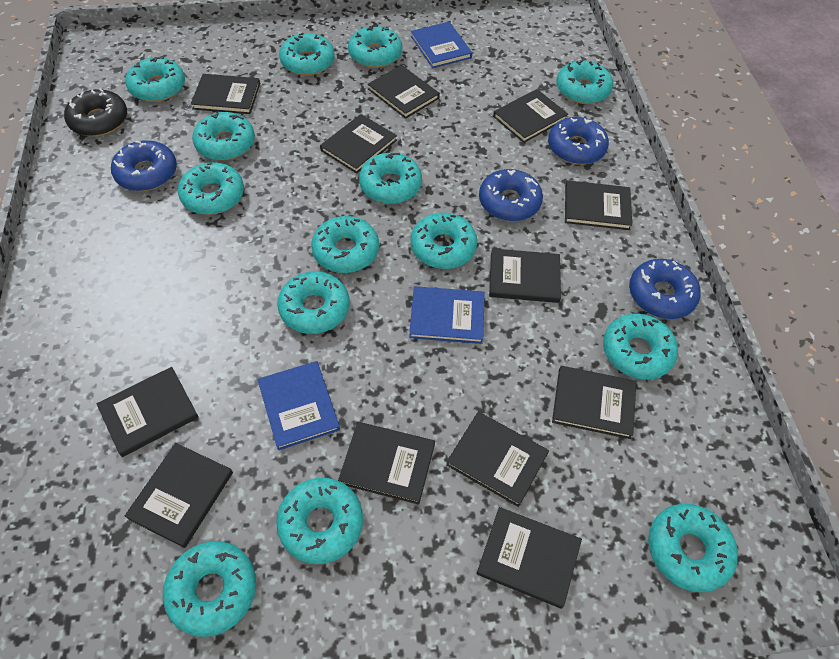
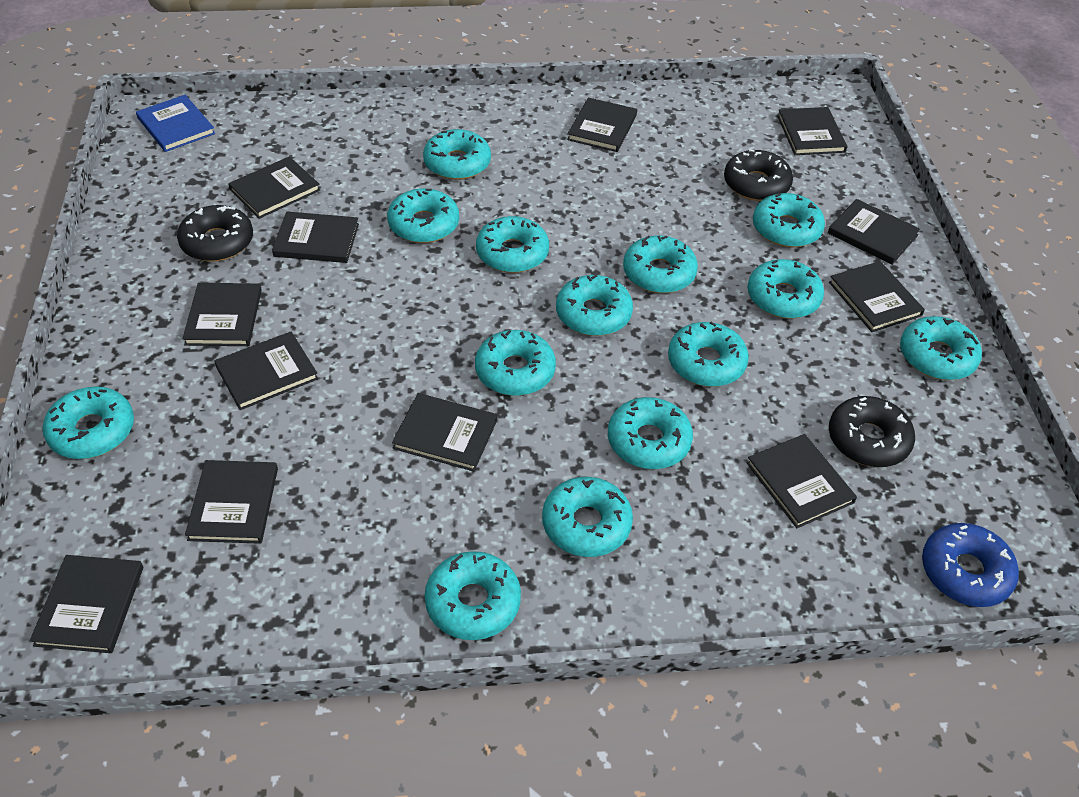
black donut: [64,89,127,136] = 1 -> [177,205,253,262] [724,149,793,201] [829,396,915,467] = 3
blue book: [258,361,340,450] [409,286,485,344] [411,22,472,68] = 3 -> [136,95,215,152] = 1
blue donut: [111,140,177,191] [479,169,543,221] [548,117,609,165] [629,259,701,319] = 4 -> [922,523,1019,607] = 1

